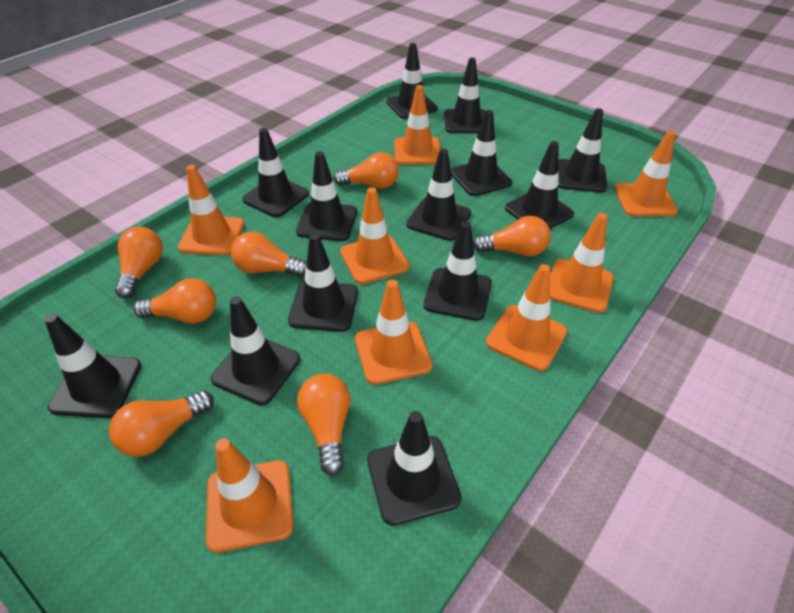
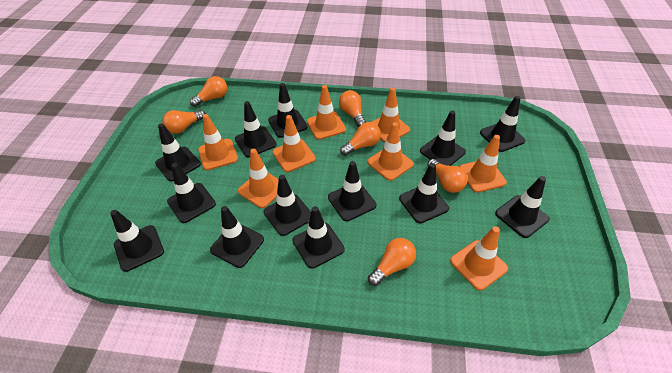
orange light bulb: [109,390,214,457] [115,227,163,299] [133,278,216,324] [231,232,307,277] [297,374,351,476] [333,152,399,189] [473,216,551,257] = 7 -> [162,110,206,134] [190,76,227,107] [339,90,366,127] [340,122,381,156] [368,238,416,286] [427,159,468,193] = 6

